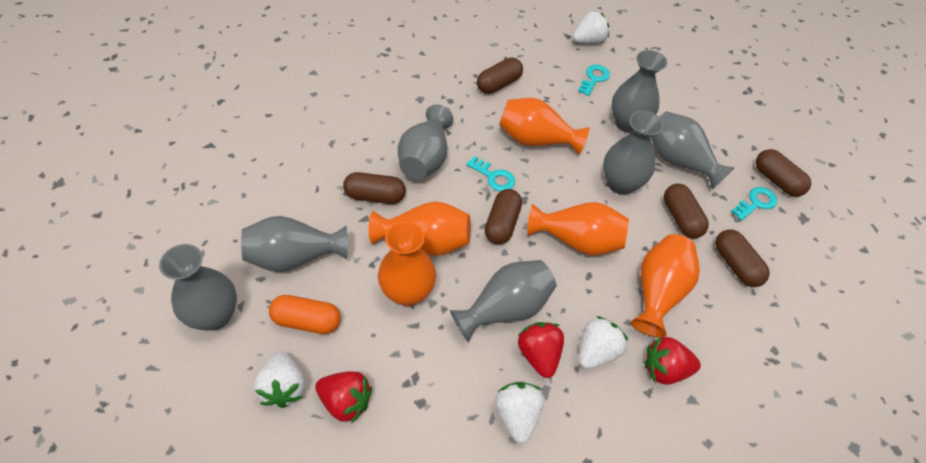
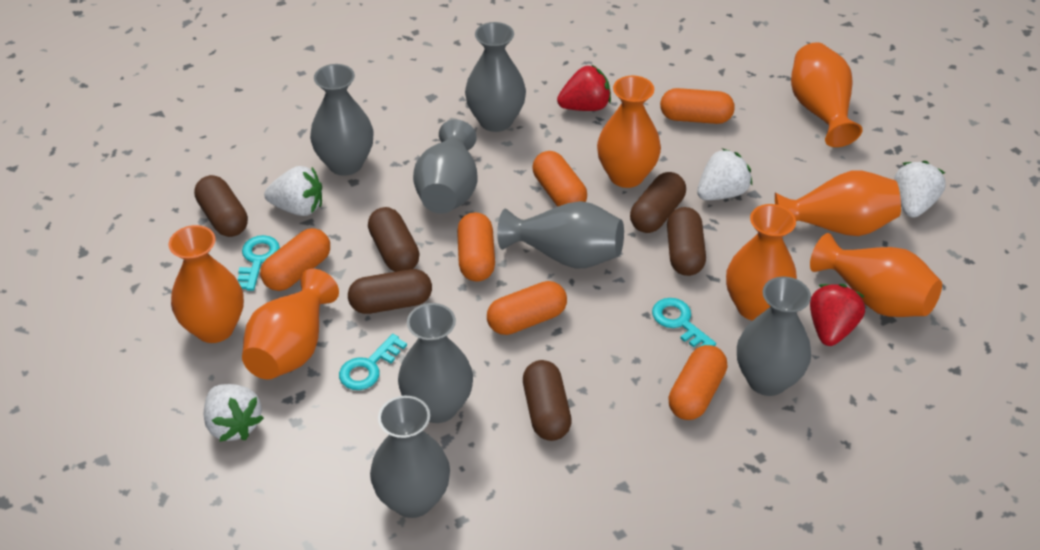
orange capsule: [269,295,341,334] = 1 -> [260,228,330,291] [457,212,495,282] [487,281,567,335] [533,151,587,207] [660,88,735,124] [668,345,727,420] = 6
orange vase: [368,201,471,256] [378,221,436,306] [499,98,590,155] [527,202,629,255] [631,234,700,338] = 5 -> [168,225,244,343] [242,269,339,380] [597,76,661,188] [726,204,797,321] [775,171,901,236] [791,42,863,147] [810,233,942,317] = 7
red strawberry: [315,371,372,424] [518,322,564,378] [645,337,701,385] = 3 -> [557,65,611,111] [810,284,865,346] = 2

